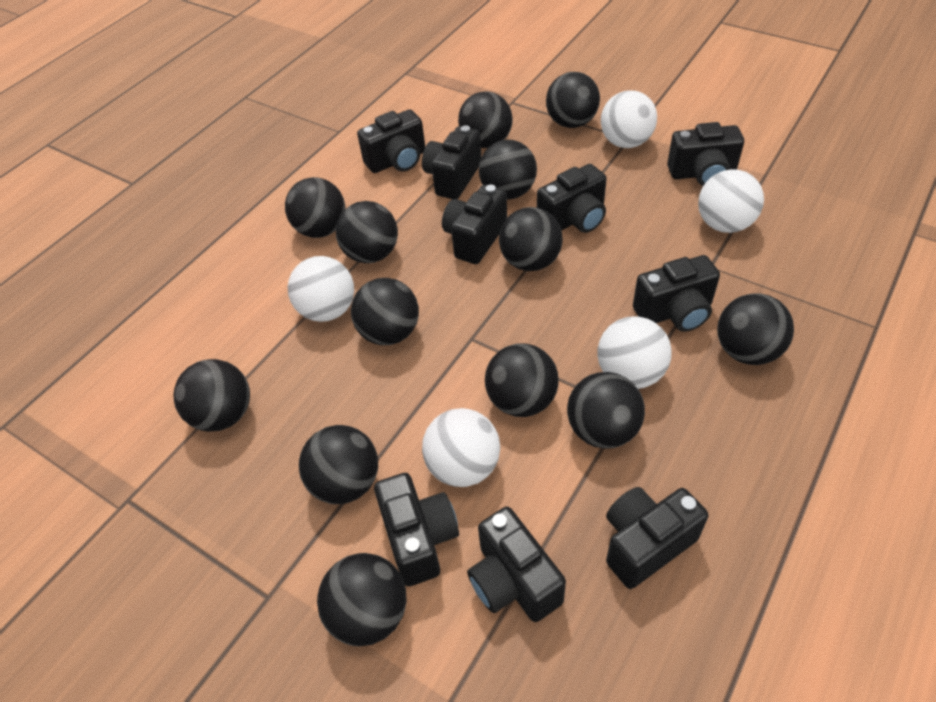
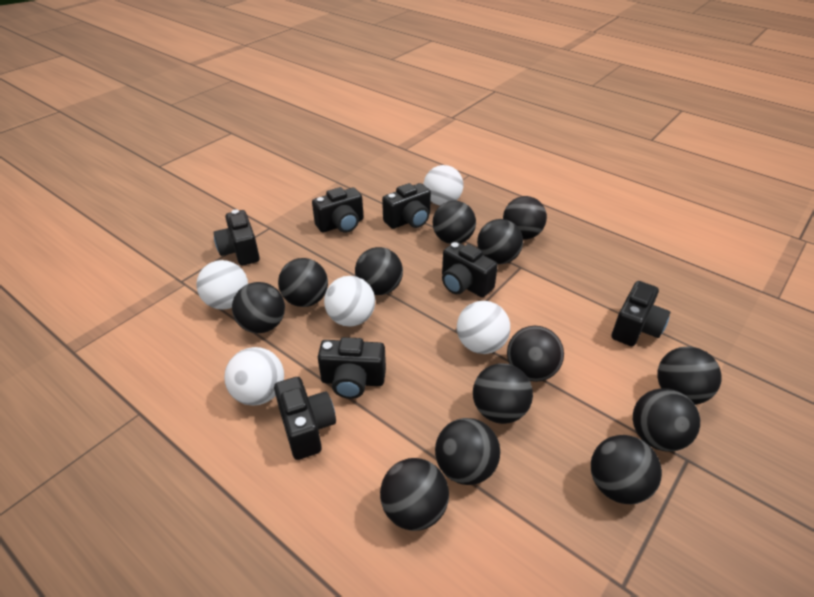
black camera: [357,109,425,173] [374,473,459,586] [422,125,482,199] [442,185,507,264] [467,507,566,622] [537,164,607,233] [606,487,708,589] [633,255,720,332] [667,122,744,186] = 9 -> [213,209,260,266] [274,377,336,460] [312,187,364,233] [318,337,386,399] [382,183,431,229] [442,242,498,297] [612,281,670,346] = 7

